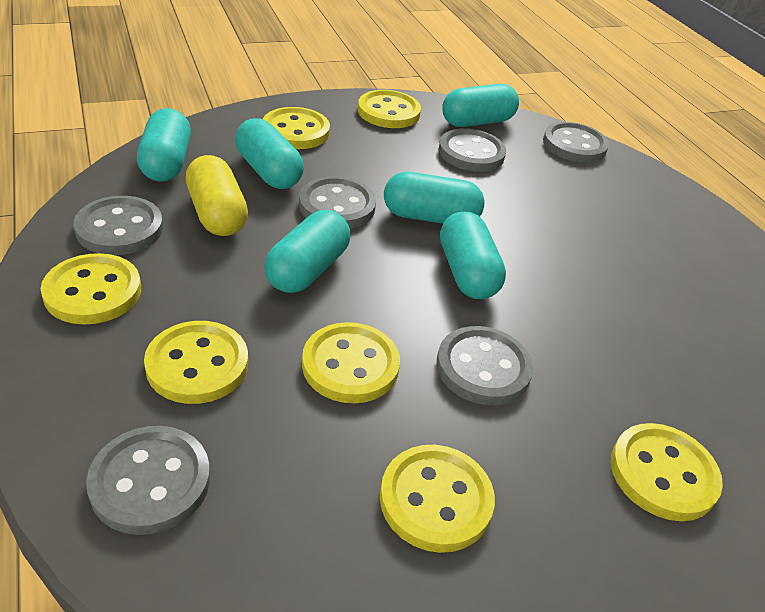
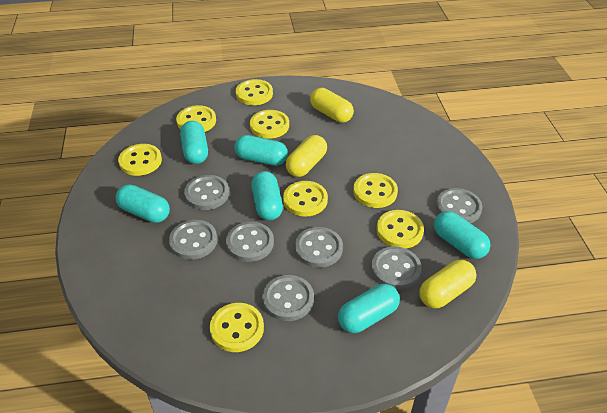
grey button: [73,196,163,255] [86,426,210,535] [299,176,376,229] [436,326,533,405] [439,128,506,172] [543,122,609,163] = 6 -> [169,220,217,260] [184,175,229,210] [226,222,274,262] [262,275,314,321] [295,227,343,268] [371,246,421,289] [436,188,482,223] = 7
yellow button: [41,253,141,324] [144,321,248,404] [263,107,330,149] [302,322,400,403] [358,90,421,128] [380,445,495,553] [611,423,723,521] = 7 -> [118,144,162,176] [176,105,216,132] [210,303,264,352] [236,79,273,105] [250,110,289,139] [283,181,328,217] [353,173,398,208] [377,210,424,249] = 8
yellow capsule: [186,155,248,236] = 1 -> [286,135,327,177] [310,88,354,123] [419,260,476,308] = 3

